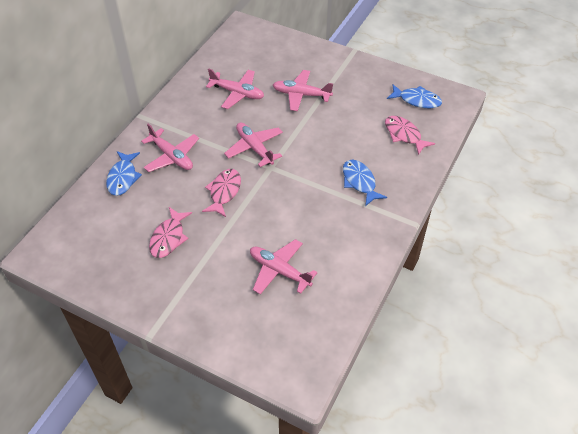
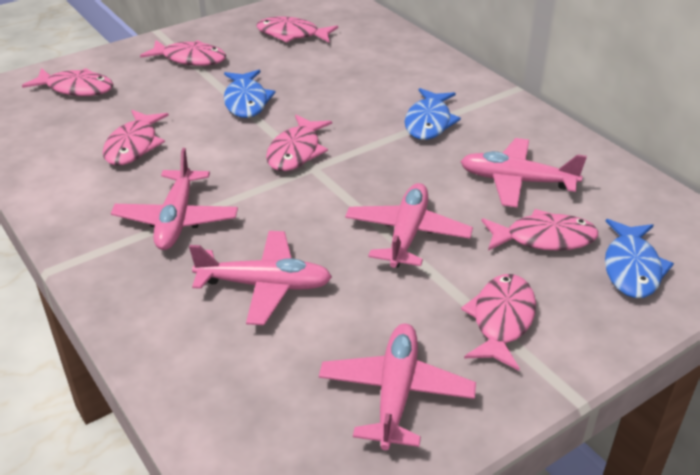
pink fish: [149,207,192,258] [202,169,241,217] [385,116,435,155] = 3 -> [22,68,113,96] [103,110,169,165] [140,40,226,66] [256,16,338,42] [266,115,332,171] [461,274,536,371] [481,209,598,251] = 7

